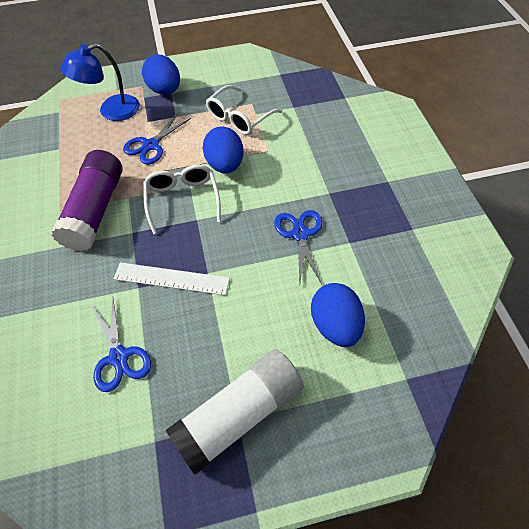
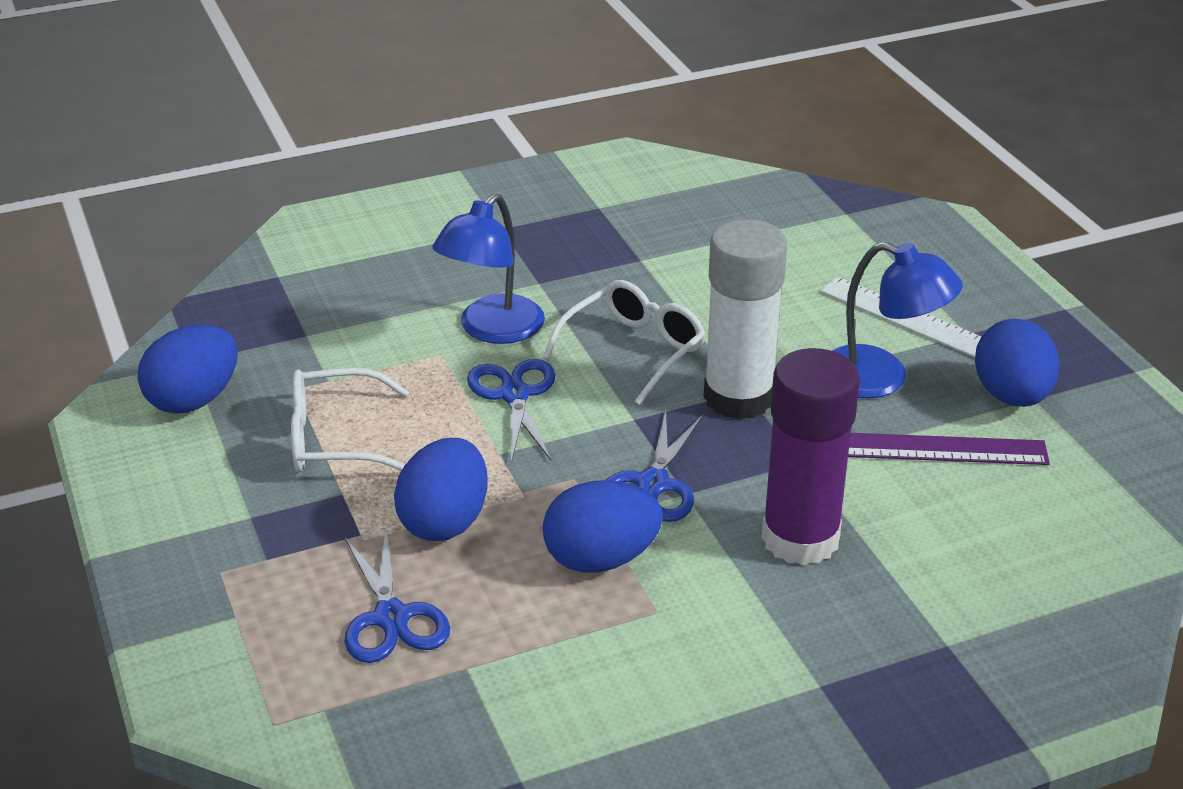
blue egg: [142,54,180,95] [203,126,243,173] [311,283,365,347] = 3 -> [137,325,238,414] [394,438,488,541] [543,480,663,573] [975,319,1060,407] = 4
blue lamp: [60,43,140,121] = 1 -> [432,194,545,344] [832,242,963,399] = 2
purple ruler: none = 0 -> [848,433,1050,465] = 1

